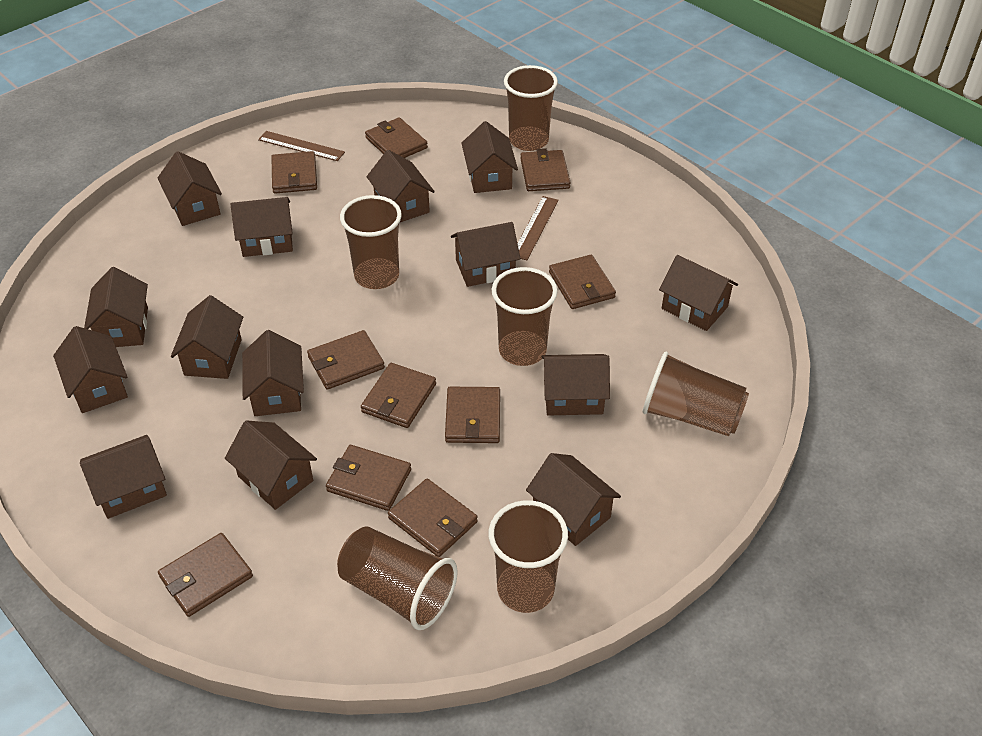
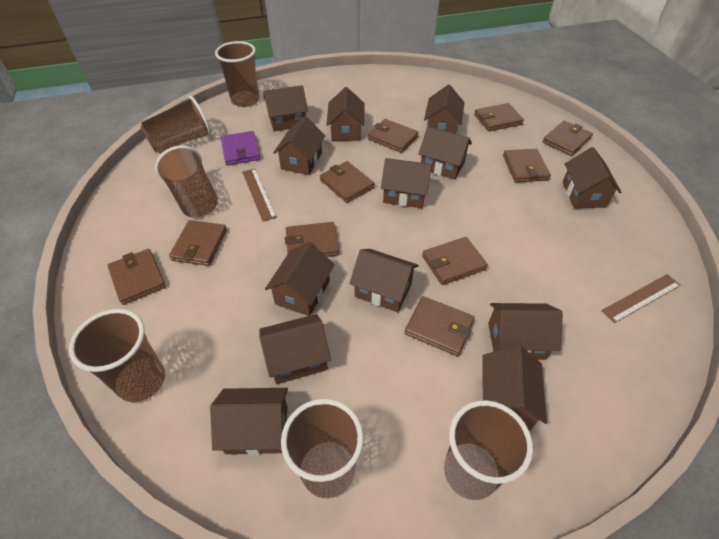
brown house: [53,326,128,413] [80,435,167,519] [84,267,148,347] [158,151,222,226] [171,295,243,379] [225,420,317,510] [231,197,293,257] [242,330,304,416] [367,150,435,223] [451,222,521,287] [461,121,518,193] [526,453,621,546] [541,354,610,415] [659,255,738,331] = 14 -> [210,388,288,455] [259,314,331,384] [264,85,308,131] [265,242,334,316] [273,116,325,175] [327,87,364,141] [350,249,419,312] [381,158,432,208] [418,127,472,179] [424,84,465,134] [482,345,547,431] [488,303,563,360] [562,147,621,208] = 13
purple wallet: none = 0 -> [221,131,260,165] = 1

